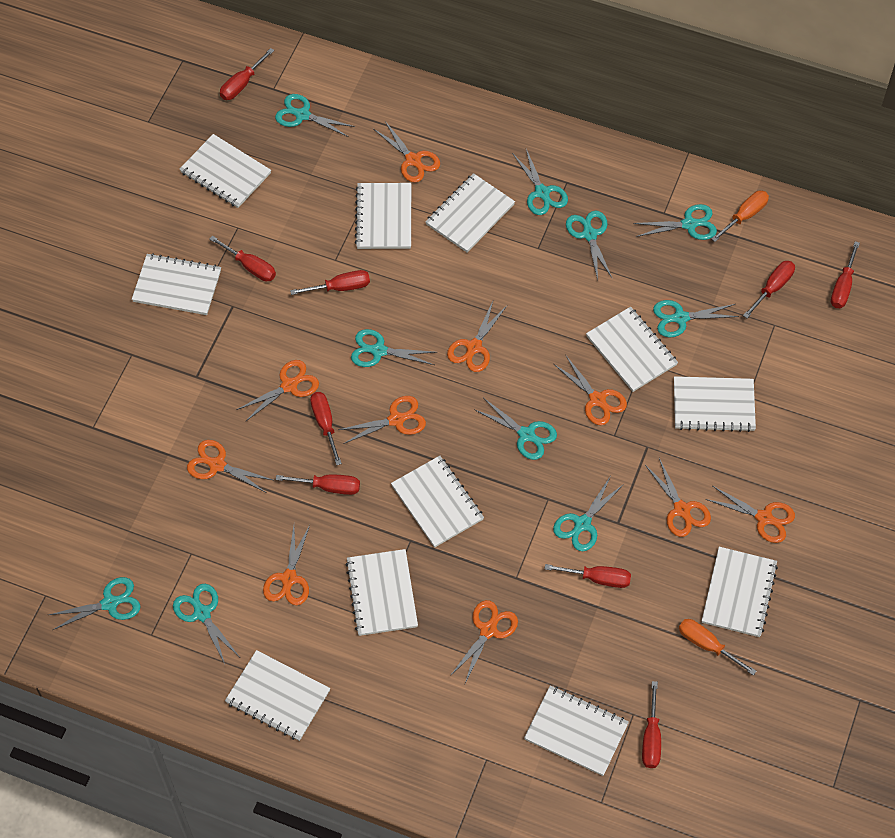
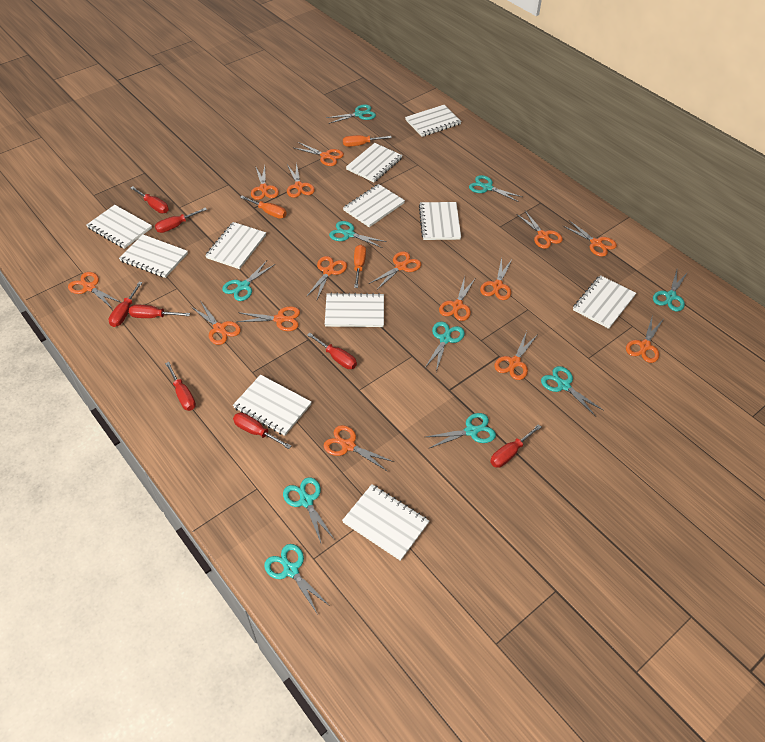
orange scissors: [187,440,273,493] [236,360,319,422] [263,525,310,605] [338,396,426,444] [374,121,440,183] [447,301,507,372] [450,600,518,683] [554,356,627,425] [645,458,711,537] [706,486,795,543] = 10 -> [68,272,122,309] [190,302,241,345] [237,306,300,331] [251,166,279,200] [287,162,315,198] [295,142,344,166] [306,256,347,299] [324,425,394,472] [369,251,421,290] [439,277,475,321] [480,258,512,300] [494,331,538,380] [516,211,563,249] [562,220,617,257] [626,318,663,363] = 15
orange screwdriver: [679,619,756,676] [711,191,769,242] = 2 -> [240,196,287,219] [343,135,392,147] [354,245,366,288] = 3
red screwdriver: [209,236,276,281] [220,48,274,100] [276,474,360,495] [290,270,370,295] [310,392,342,465] [545,564,631,588] [642,681,661,768] [743,261,795,318] [831,241,860,308] = 9 -> [108,282,142,327] [129,305,190,318] [130,186,169,213] [155,208,207,233] [165,362,196,411] [233,412,291,449] [307,333,357,369] [490,424,541,468] = 8

